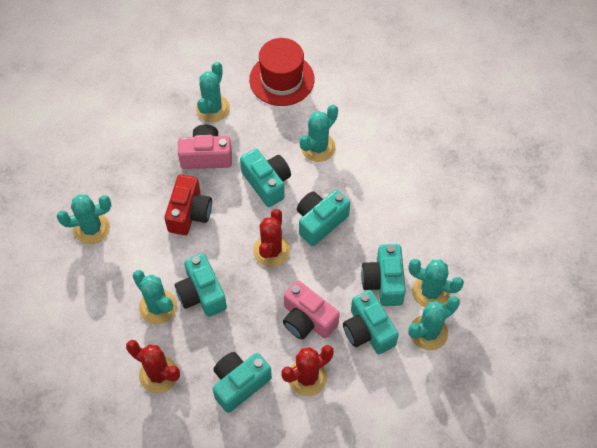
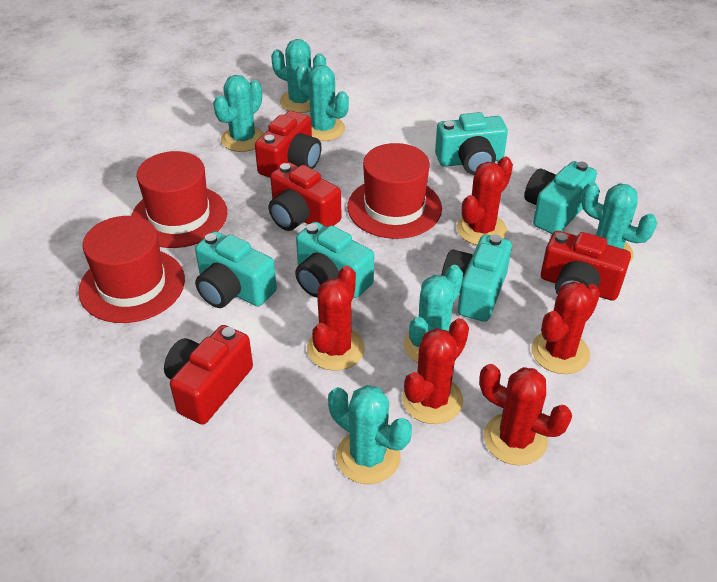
pink camera: [178,125,232,169] [283,280,340,339] = 2 -> none = 0
red cactus: [126,340,180,393] [253,209,290,267] [281,345,334,396] = 3 -> [307,266,365,371] [402,318,469,424] [457,157,513,245] [479,364,572,466] [531,281,600,374] = 5
red camera: [164,174,212,235] = 1 -> [164,325,253,425] [255,111,322,178] [269,162,341,231] [541,231,631,301] = 4
red hat: [249,38,314,106] = 1 -> [78,216,185,323] [131,151,227,248] [347,143,442,239] = 3
turquoise camera: [175,253,227,317] [213,352,272,413] [240,149,291,207] [297,190,350,246] [343,290,399,354] [361,244,406,306] = 6 -> [195,231,277,308] [295,222,374,298] [435,112,508,175] [441,234,512,322] [524,161,597,234] = 5

